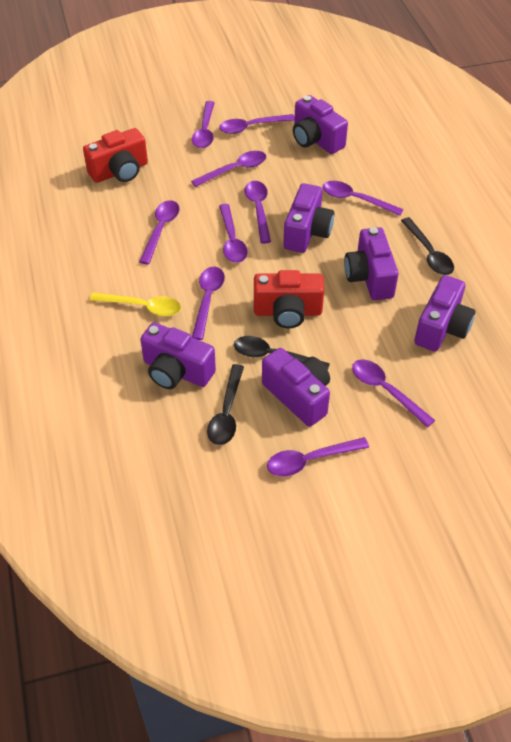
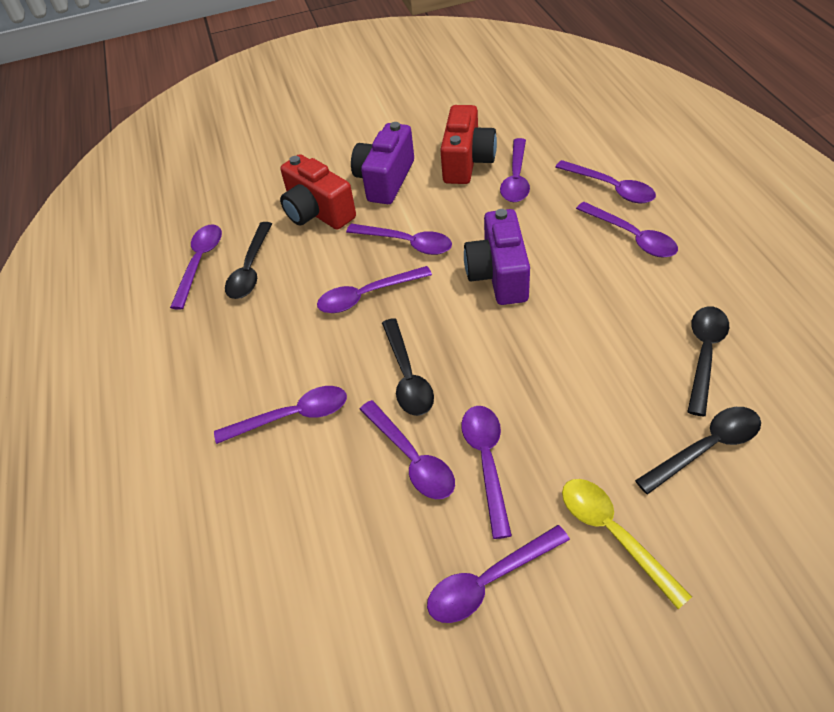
black spoon: [207,364,244,445] [234,336,330,370] [401,217,454,275] = 3 -> [225,222,272,299] [382,318,434,416] [635,407,761,494] [687,306,729,417] = 4
purple camera: [140,322,216,389] [262,348,330,427] [283,183,334,253] [293,95,348,154] [344,227,398,300] [414,275,476,352] = 6 -> [351,122,414,204] [464,209,530,305] = 2

